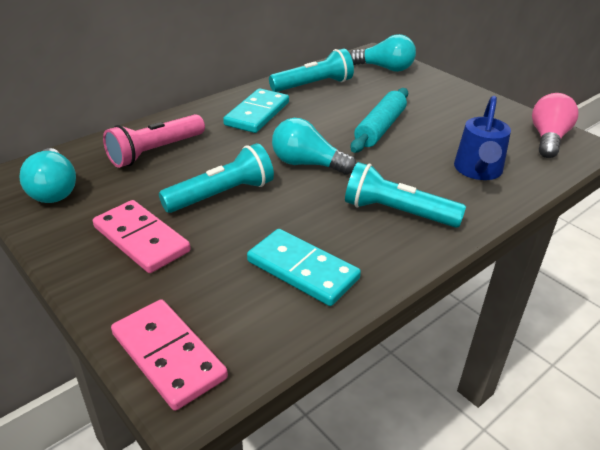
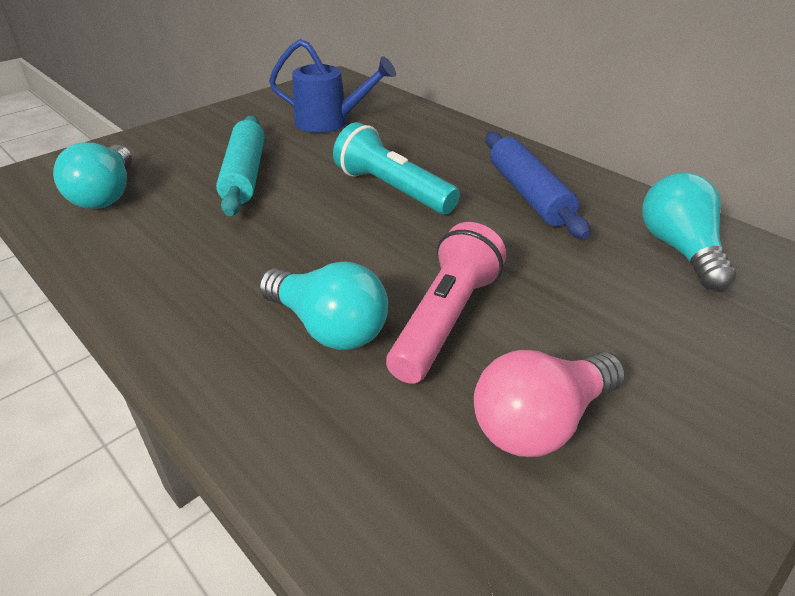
blue rolling pin: none = 0 -> [485,132,590,239] = 1
pink domino: [93,200,191,273] [111,299,228,411] = 2 -> none = 0
turquoise domino: [223,88,289,133] [247,229,361,306] = 2 -> none = 0
turquoise flashlight: [159,143,274,213] [269,48,354,92] [345,162,466,228] = 3 -> [333,122,460,214] = 1

